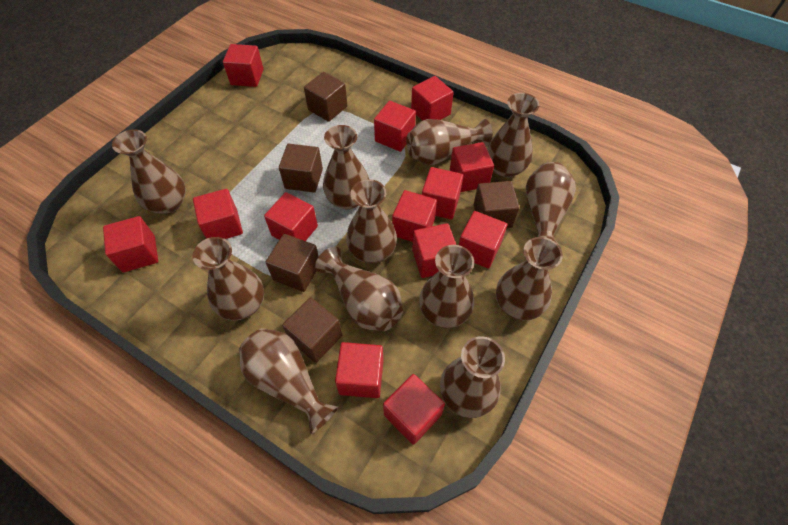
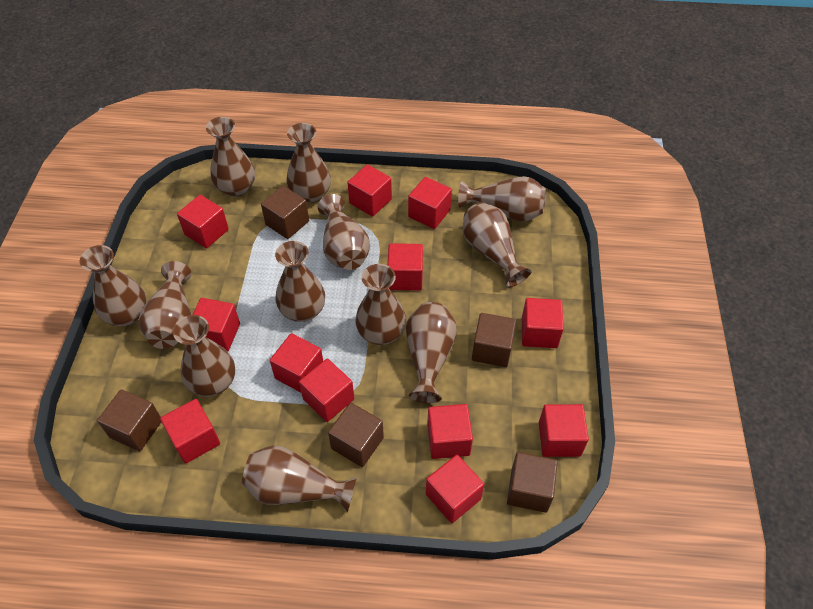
red cube: [103,216,158,273] [193,189,243,239] [223,44,264,87] [264,192,318,241] [335,342,384,398] [374,101,416,152] [383,374,445,445] [392,190,437,242] [411,76,454,121] [412,223,456,278] [422,167,463,220] [450,142,494,192] [459,211,507,269] = 13 -> [160,399,220,464] [177,195,229,248] [193,298,240,352] [270,333,323,392] [299,359,354,422] [347,164,392,217] [388,243,423,291] [408,177,452,229] [426,455,485,523] [427,404,473,459] [522,298,564,348] [539,404,589,457] = 12

